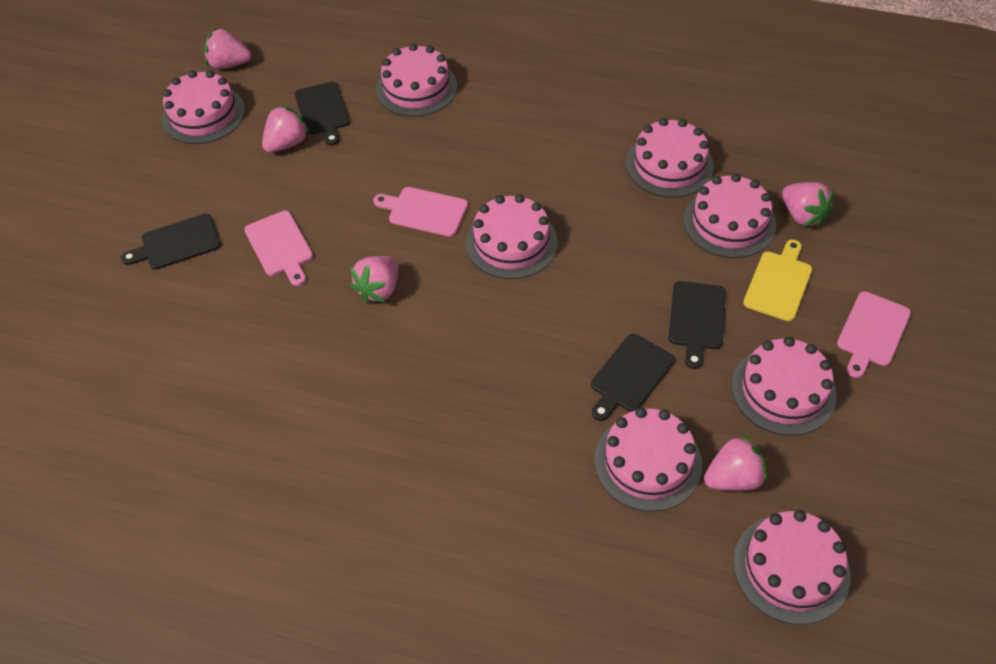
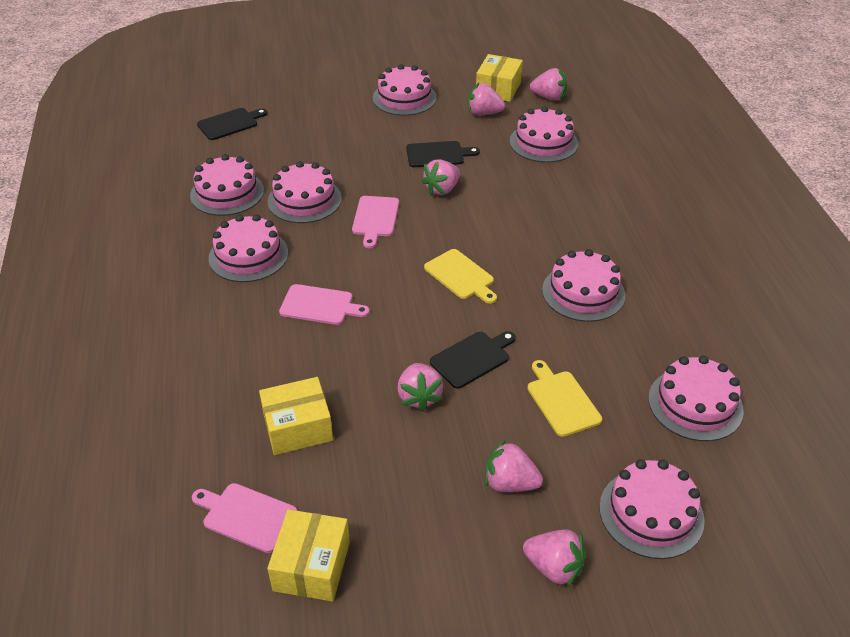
black cutting board: [121,214,221,270] [295,82,350,146] [591,334,675,421] [669,281,726,369] = 4 -> [197,108,267,140] [406,141,480,167] [430,331,516,389] = 3
pink strawberry: [204,28,251,69] [262,105,310,153] [350,256,399,303] [704,433,768,491] [782,182,834,227] = 5 -> [397,363,443,412] [421,159,460,196] [468,83,505,116] [485,440,543,492] [523,530,586,588] [530,68,567,100] = 6
yellow box: none = 0 -> [259,377,333,455] [267,509,350,601] [476,54,523,102] = 3
yellow cutting board: [743,240,812,321] = 1 -> [424,249,497,304] [527,360,602,437] = 2

